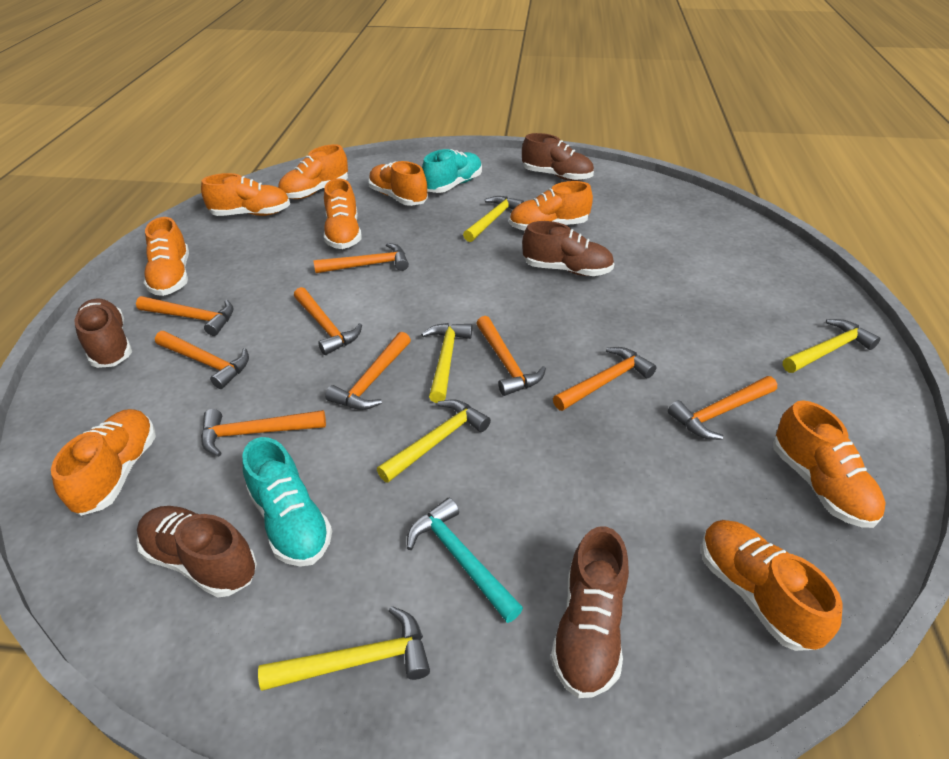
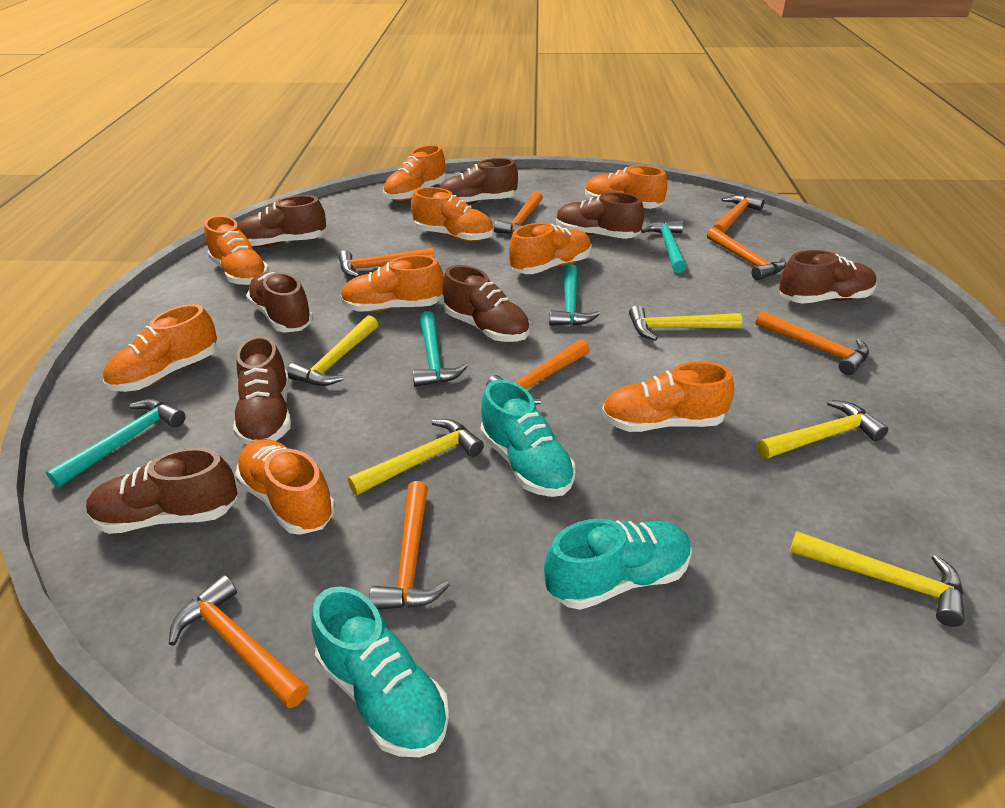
brown shoe: [75,298,132,368] [136,506,257,597] [522,133,594,181] [522,221,614,276] [551,527,629,698] = 5 -> [86,448,237,534] [233,336,291,445] [238,195,326,247] [246,272,313,333] [439,158,518,205] [442,265,530,342] [556,192,644,239] [779,250,877,304] = 8
orange hammer: [136,296,234,336] [155,331,249,389] [201,409,326,456] [294,287,362,355] [313,243,409,273] [325,332,411,410] [476,316,546,396] [553,347,657,411] [668,376,777,440] = 9 -> [169,575,308,708] [338,247,435,277] [369,481,450,610] [486,339,589,405] [494,191,543,234] [707,227,786,280] [713,195,765,233] [756,311,869,375] = 8
turquoise hammer: [407,498,523,623] = 1 -> [46,399,185,488] [412,311,468,387] [549,264,600,326] [641,220,687,273] = 4
turquoise shoe: [243,437,332,567] [422,149,482,193] = 2 -> [312,586,449,757] [480,380,575,497] [544,519,692,610] = 3

